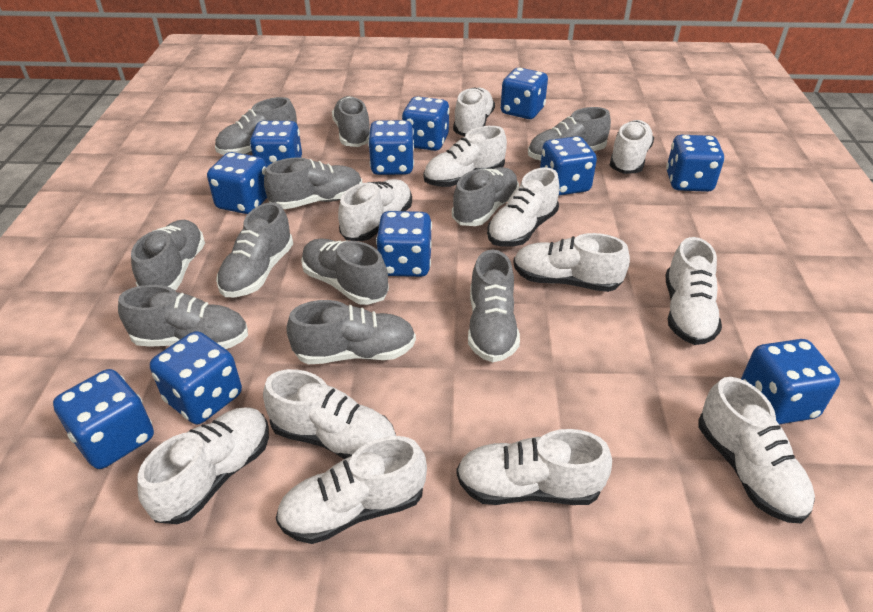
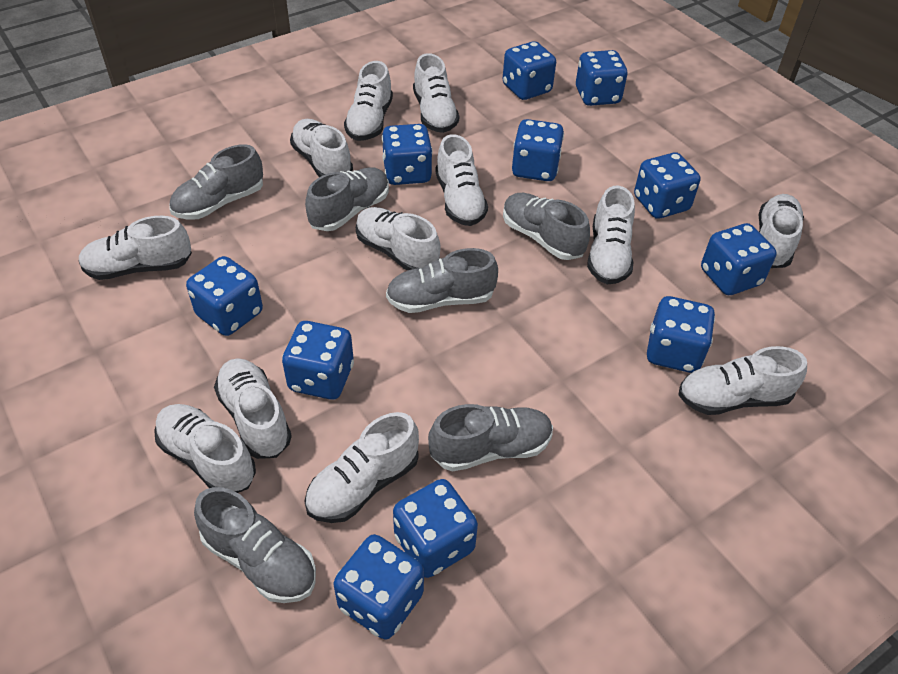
grey shoe: [118,285,248,349] [131,220,205,290] [215,97,297,155] [216,202,293,297] [264,157,362,209] [286,300,416,364] [301,238,389,305] [332,96,370,147] [452,167,519,226] [468,250,520,362] [528,107,611,161] = 11 -> [169,144,263,220] [194,487,316,603] [305,167,389,231] [386,248,498,313] [428,404,553,472] [503,193,590,260] = 6

